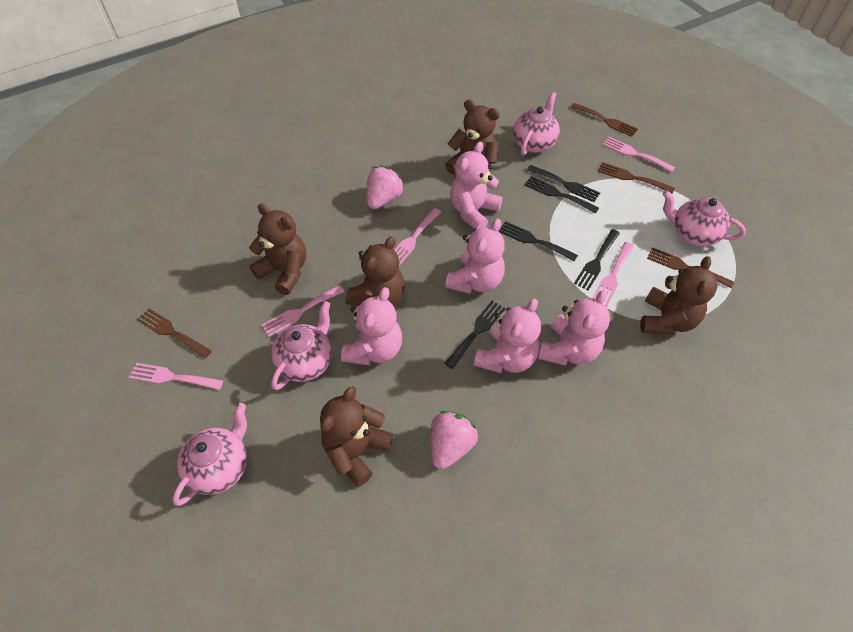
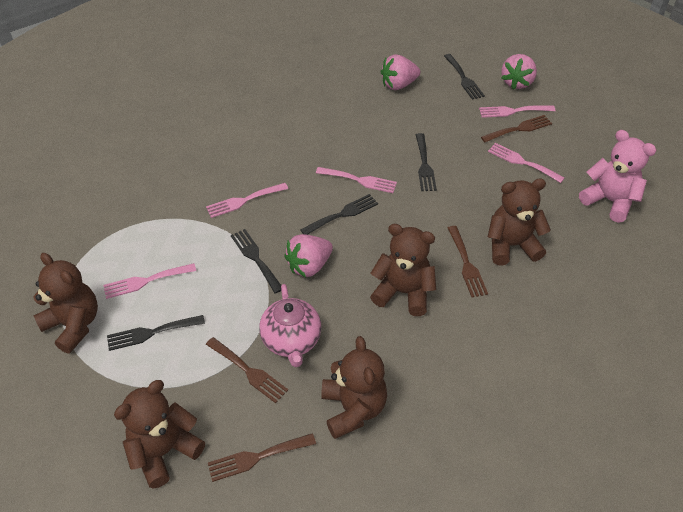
pink strawberry: [367,167,404,209] [430,411,478,469] = 2 -> [284,234,333,277] [381,54,420,90] [501,54,537,90] = 3
pink teapot: [172,403,247,506] [271,301,332,390] [513,92,560,155] [663,190,746,246] = 4 -> [259,284,322,367] = 1
pink teddy bear: [341,287,402,365] [445,219,505,294] [450,141,503,229] [474,298,541,373] [538,290,610,366] = 5 -> [579,130,656,223] = 1

